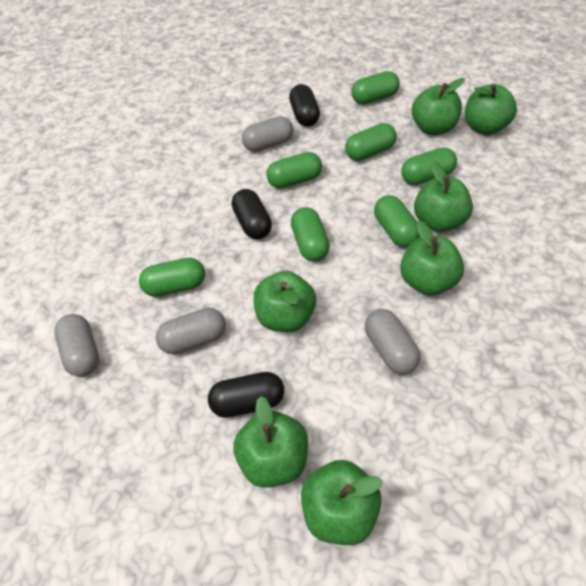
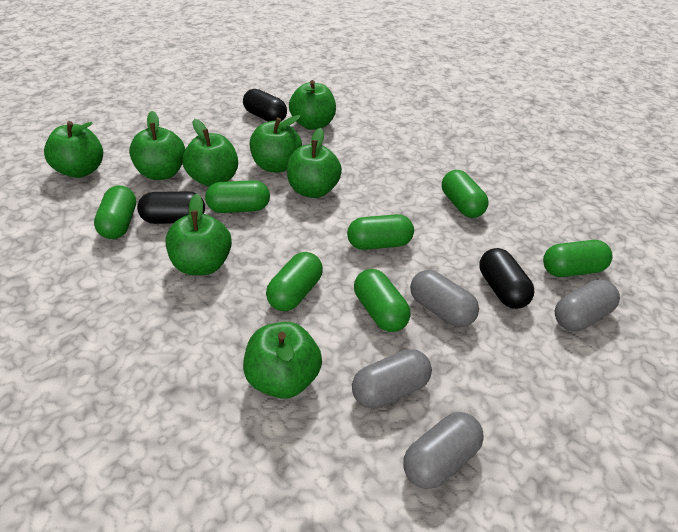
green apple: [234,396,308,488] [254,271,316,332] [301,460,383,545] [400,221,464,296] [412,78,465,135] [414,161,473,232] [465,83,517,135] = 7 -> [44,121,103,178] [129,111,185,180] [166,194,232,275] [183,119,238,187] [243,322,322,399] [250,115,302,173] [287,128,342,198] [289,80,336,130] = 8

